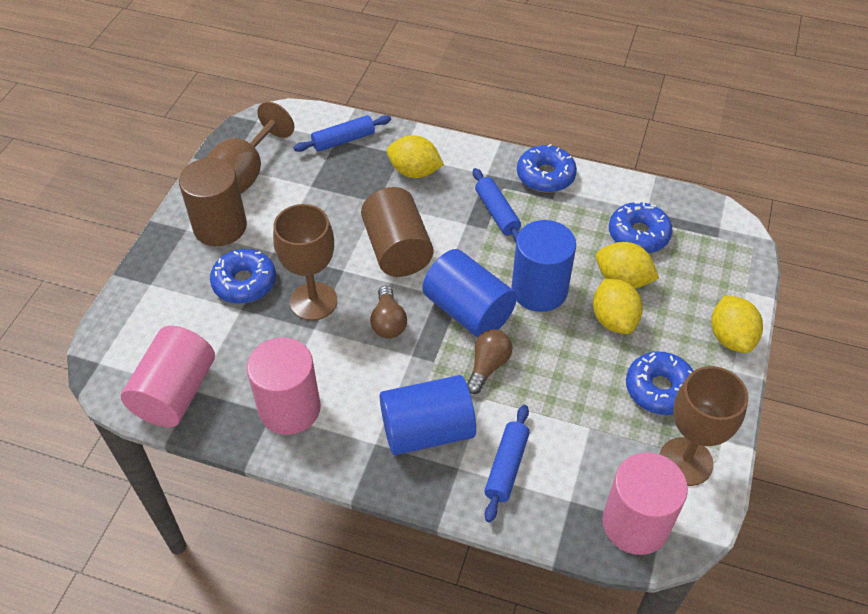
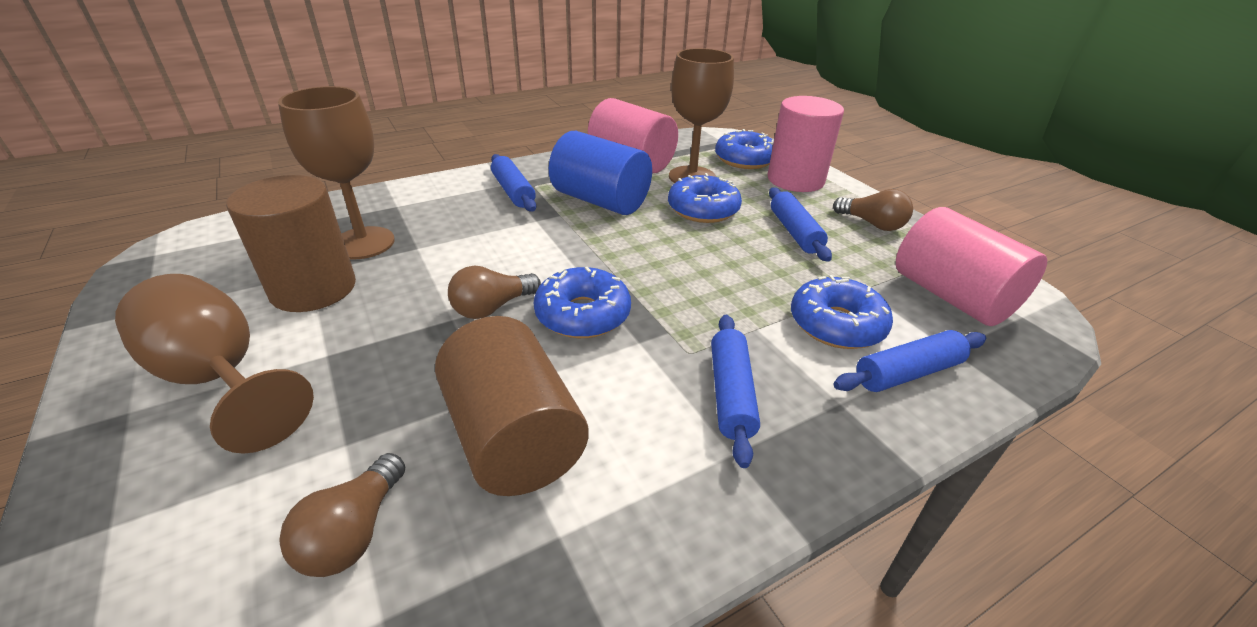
blue cylinder: [380,375,476,455] [422,249,517,338] [511,220,576,312] = 3 -> [549,130,652,215] = 1
blue rolling pin: [294,115,391,152] [473,168,521,243] [484,405,530,523] = 3 -> [491,154,536,212] [711,315,760,468] [769,187,832,262] [834,330,986,392] = 4
brown light bulb: [370,286,407,339] [467,329,512,394] = 2 -> [279,453,405,577] [448,266,541,319] [833,189,913,231] = 3
yellow lemon: [387,135,444,178] [593,279,643,334] [596,242,659,289] [711,296,763,353] = 4 -> none = 0

